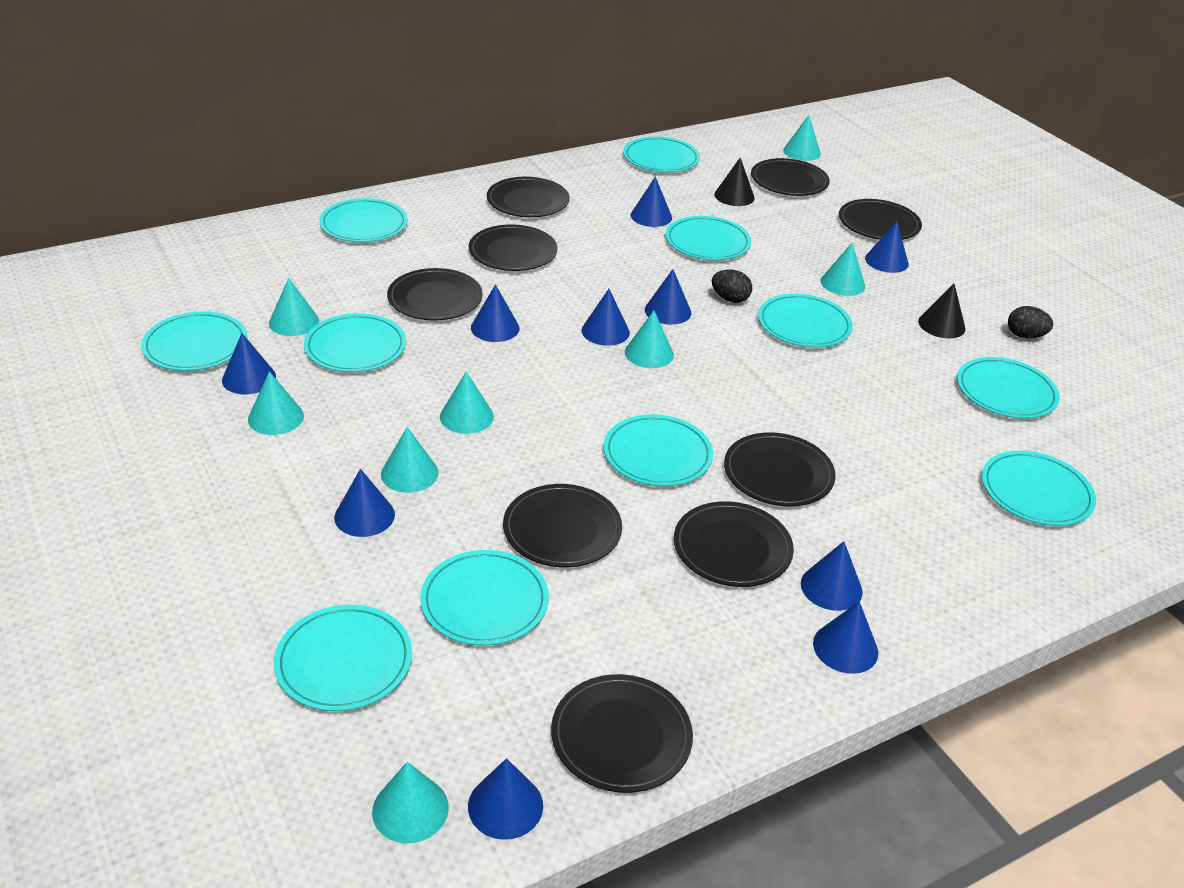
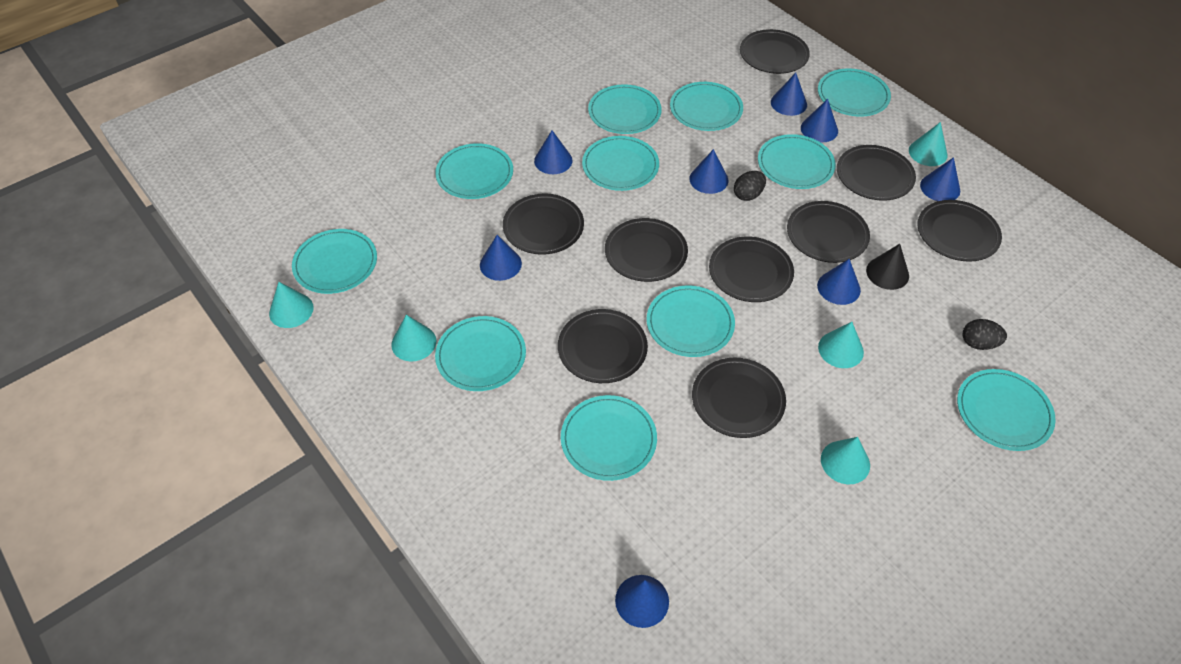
black cone: [714,158,755,206] [918,284,966,338] = 2 -> [866,244,909,290] = 1
blue cone: [222,333,276,394] [334,469,395,537] [468,758,543,840] [471,284,520,342] [582,289,630,346] [631,176,672,227] [645,269,691,325] [801,541,863,611] [813,601,878,674] [865,221,909,273] = 10 -> [480,235,522,281] [534,130,573,174] [615,575,669,628] [689,149,728,194] [771,73,807,116] [801,99,838,142] [817,259,861,305] [920,157,960,201] = 8
turquoise cone: [248,371,304,435] [269,278,319,336] [372,762,449,843] [381,427,439,493] [440,371,494,434] [625,310,674,368] [783,115,821,161] [821,243,865,296] = 8 -> [269,282,314,328] [391,315,437,361] [818,322,864,368] [821,437,870,484] [909,122,947,166] = 5

